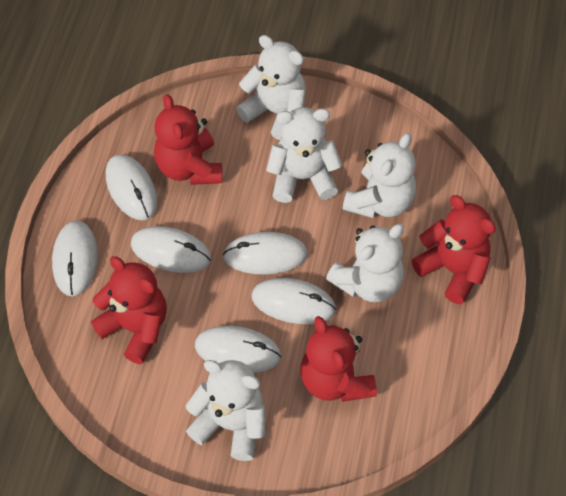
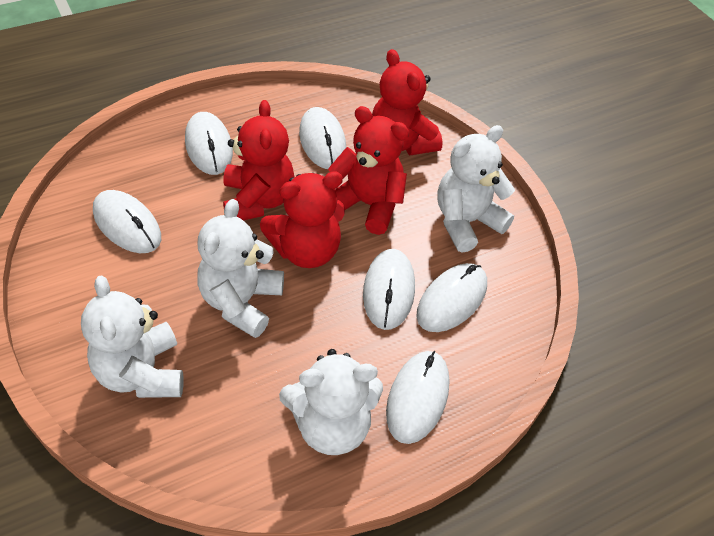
white teddy bear: [185,360,265,461] [236,35,306,140] [266,107,342,203] [326,224,404,302] [342,133,416,218] = 5 -> [81,276,184,398] [197,199,284,338] [279,349,383,455] [437,125,515,253] = 4

